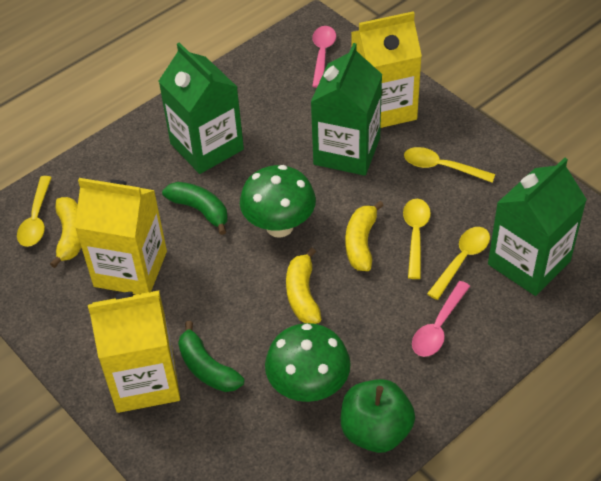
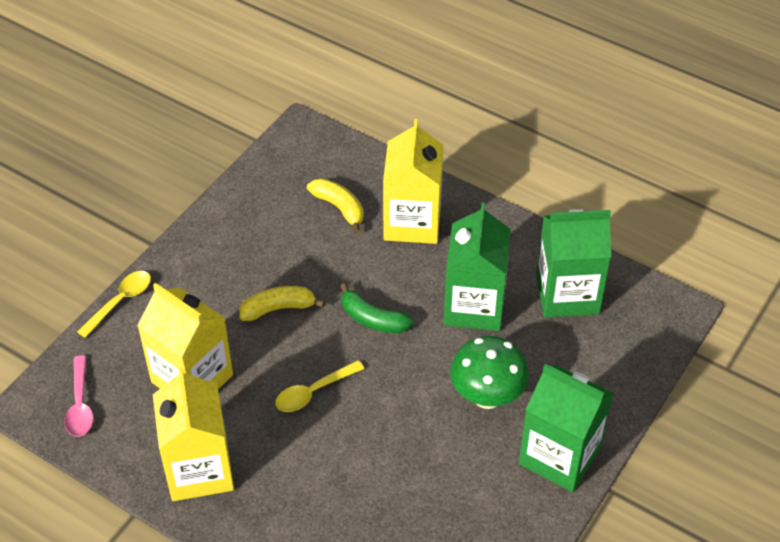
green apple: [341,379,415,453] = 1 -> none = 0
green banana: [162,182,228,235] [178,321,244,392] = 2 -> [340,283,414,333] = 1
green mushroom: [240,165,316,238] [265,323,351,402] = 2 -> [450,336,529,409] = 1
pink spoon: [312,26,336,88] [412,281,470,357] = 2 -> [64,355,93,437] = 1
yellow banana: [50,197,81,268] [286,247,321,324] [345,201,384,271] = 3 -> [239,286,325,321] [307,178,364,233] = 2
yellow spoon: [17,176,52,247] [403,199,431,279] [404,147,495,183] [427,227,490,300] = 4 -> [77,271,151,338] [275,360,364,412] = 2

